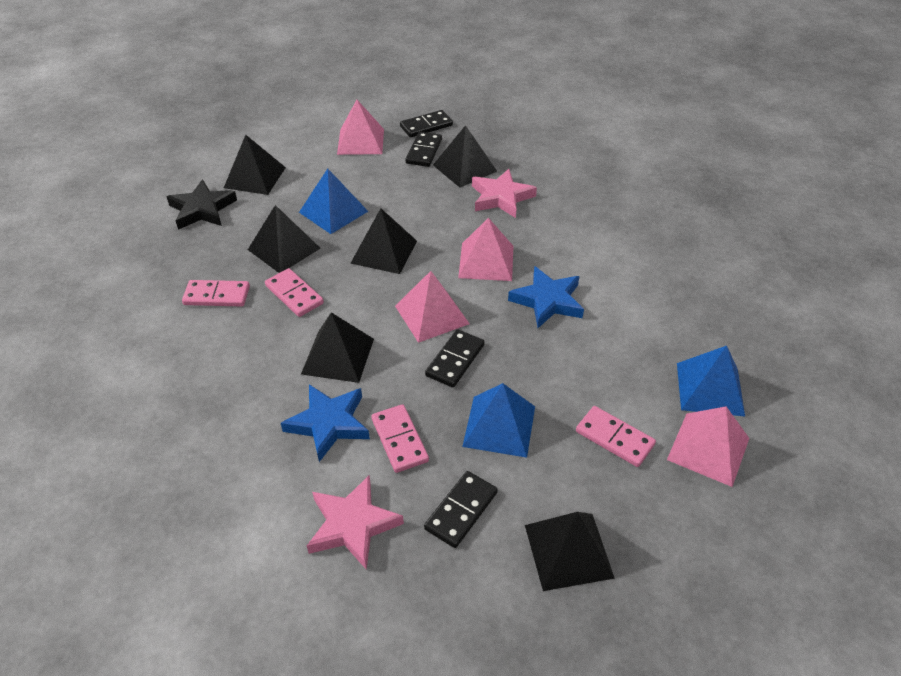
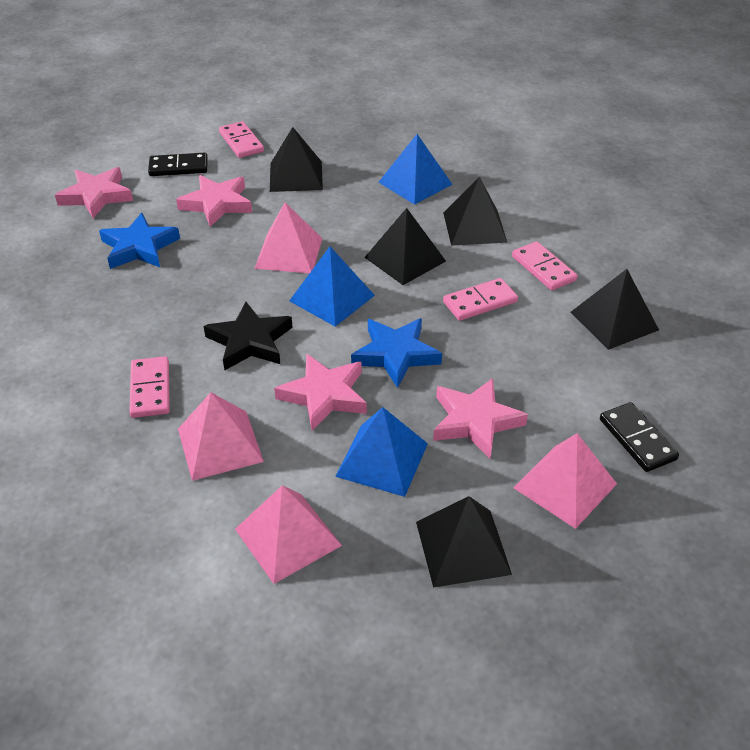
black domino: [400,110,453,138] [406,132,442,167] [424,471,498,548] [425,329,484,387] = 4 -> [148,152,208,176] [600,402,679,472] = 2
black pyramid: [224,135,286,195] [248,205,321,273] [301,312,374,383] [350,208,417,274] [433,125,497,187] [525,512,615,591] = 6 -> [270,127,323,192] [364,208,446,285] [416,496,512,588] [443,176,508,246] [571,269,659,350] = 5
pink star: [307,476,404,570] [472,169,537,218] = 2 -> [55,167,133,218] [176,175,252,227] [274,353,367,431] [433,378,528,459] = 4

